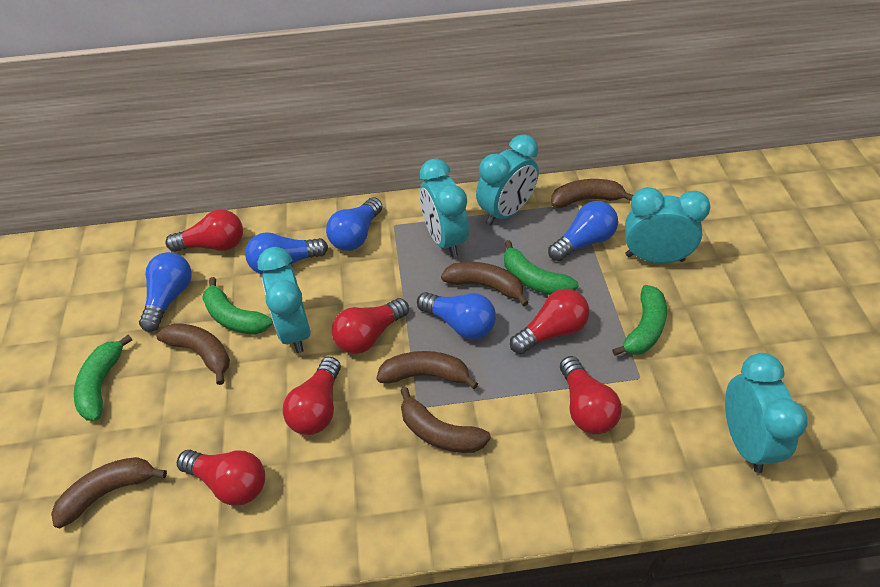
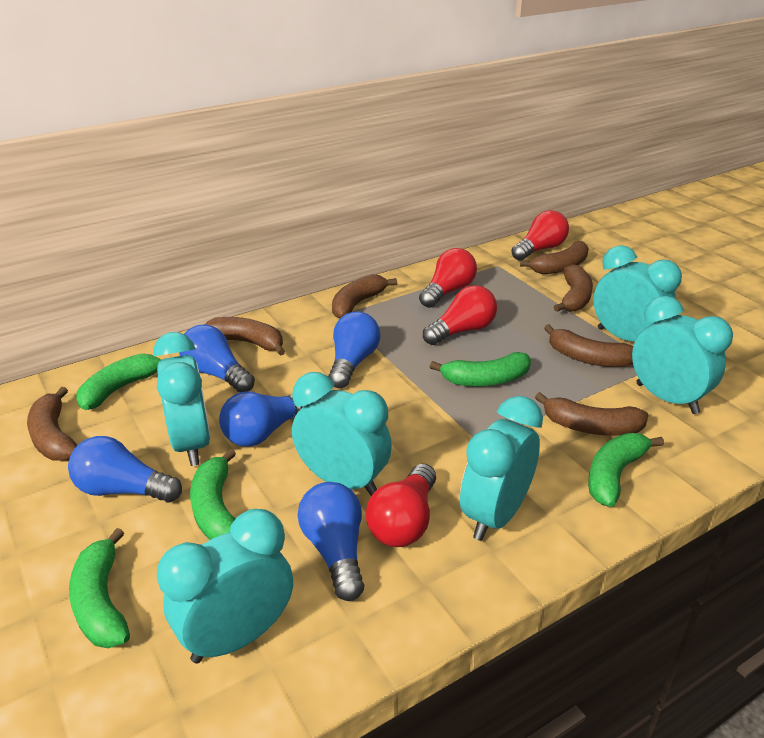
brown banana: [51,457,167,528] [156,323,230,385] [377,351,478,389] [400,387,491,453] [441,262,529,306] [551,179,633,208] = 6 -> [27,387,77,461] [205,317,285,355] [332,274,397,319] [520,241,589,274] [535,392,649,436] [544,324,633,367] [554,264,593,312] = 7
green banana: [74,335,132,421] [202,277,273,335] [504,240,579,295] [612,285,667,356] = 4 -> [69,528,130,648] [76,353,161,410] [190,449,236,540] [430,352,531,386] [588,433,664,507] = 5
red light bulb: [165,209,243,252] [177,450,265,506] [283,357,341,435] [332,298,409,354] [510,289,589,354] [560,356,622,434] = 6 -> [366,464,436,547] [419,248,477,308] [423,285,497,345] [511,210,569,261] = 4
turquoise clock: [257,247,311,353] [420,159,469,257] [476,134,539,226] [625,187,711,263] [725,353,808,473] = 5 -> [153,332,211,466] [157,509,293,664] [292,372,392,496] [460,396,543,541] [593,245,682,341] [632,296,733,414] = 6

